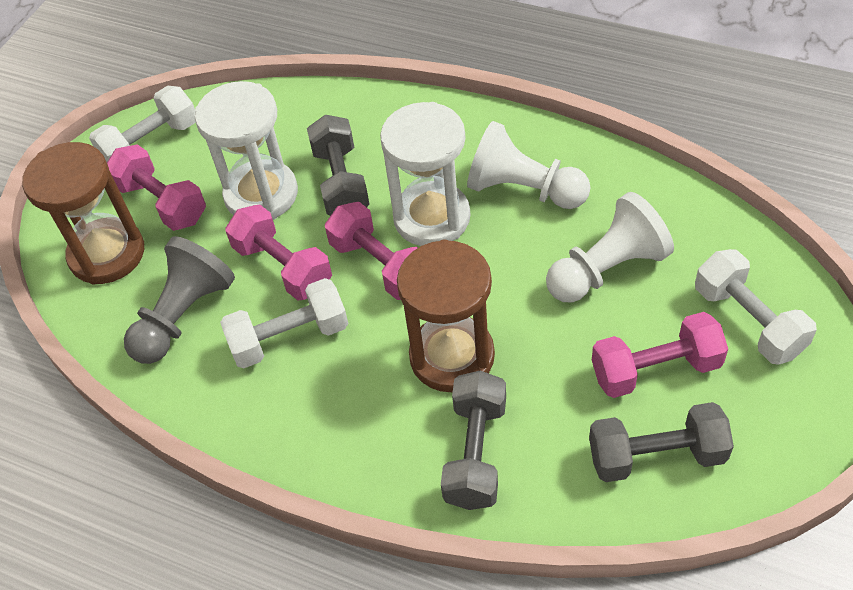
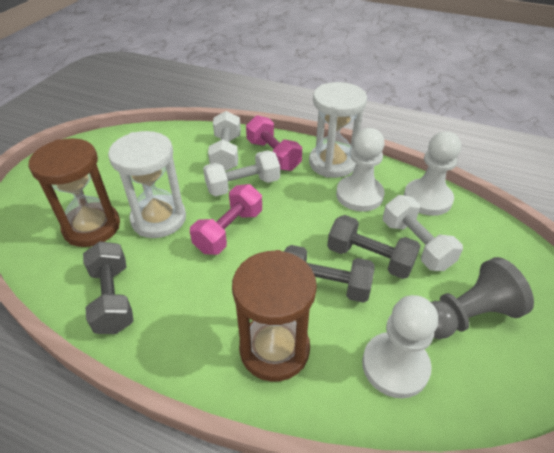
pink dumbbell: [107,144,206,231] [225,204,332,300] [325,202,418,300] [592,312,728,398] = 4 -> [190,184,262,255] [246,115,302,171] = 2
white pawn: [467,121,591,209] [546,192,674,302] = 2 -> [336,128,385,212] [362,295,438,398] [404,131,461,216] = 3

